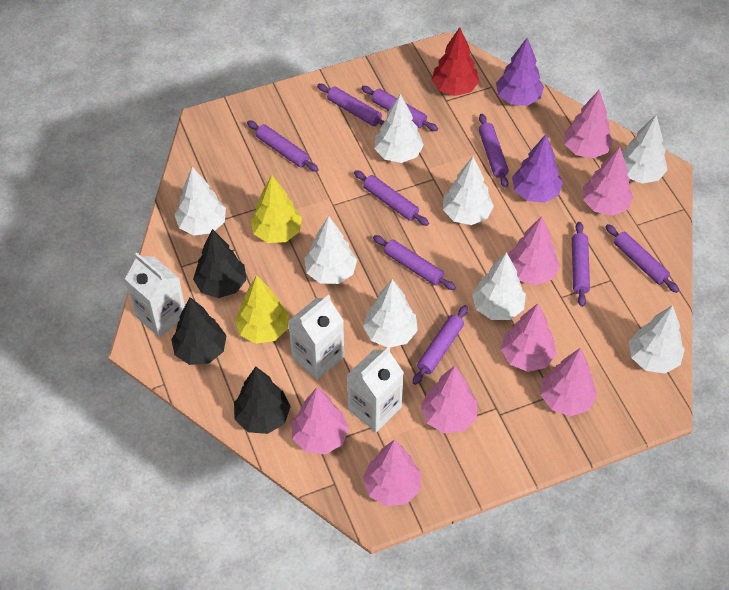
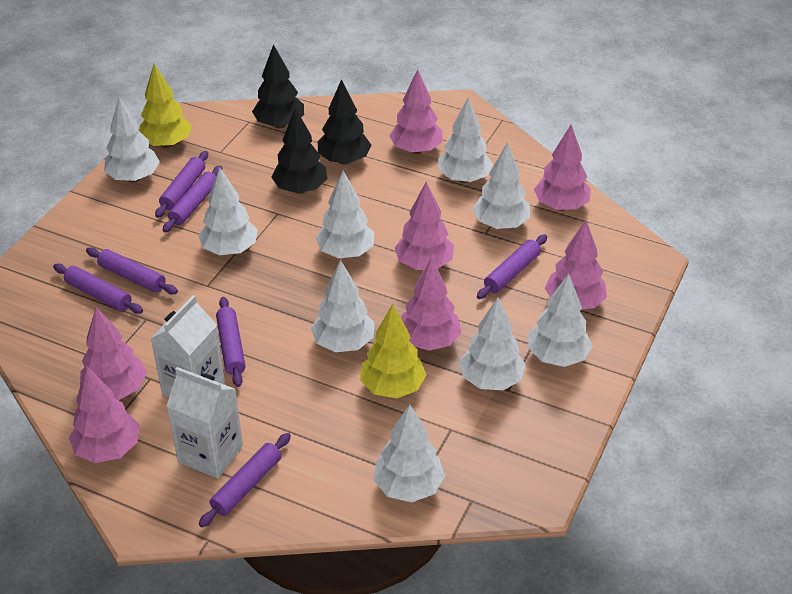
pink tree: [292,387,349,454] [363,440,421,507] [421,366,477,433] [501,303,556,372] [508,216,560,285] [541,348,597,416] [564,90,613,158] [583,147,634,216] = 8 -> [69,366,139,463] [80,307,147,400] [389,69,443,154] [395,182,454,270] [401,258,461,351] [534,125,591,211] [545,220,607,310] = 7
purple rolling pin: [247,120,319,172] [317,84,384,126] [354,170,429,226] [361,86,438,131] [373,235,456,290] [413,305,468,385] [479,114,509,188] [572,222,590,307] [605,224,679,293] = 9 -> [53,264,143,314] [86,247,178,294] [155,151,208,218] [163,166,222,233] [199,433,291,527] [216,297,246,387] [477,234,547,299] = 7
purple tree: [496,38,544,106] [512,134,563,203] = 2 -> none = 0
red tree: [431,27,479,96] = 1 -> none = 0
white carton: [125,253,185,337] [288,295,344,380] [347,347,404,432] = 3 -> [150,295,225,398] [166,367,243,479] = 2
white tree: [175,167,226,236] [304,216,357,284] [363,279,418,348] [374,94,424,163] [443,157,494,225] [472,252,526,320] [622,115,668,184] [629,305,685,374] = 8 -> [104,97,160,182] [198,167,258,255] [311,260,375,352] [316,171,374,258] [373,404,445,502] [438,98,493,183] [460,297,526,390] [473,142,530,229] [528,274,593,367] = 9

